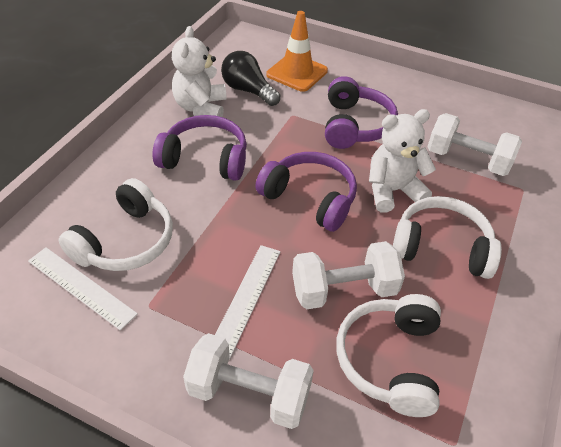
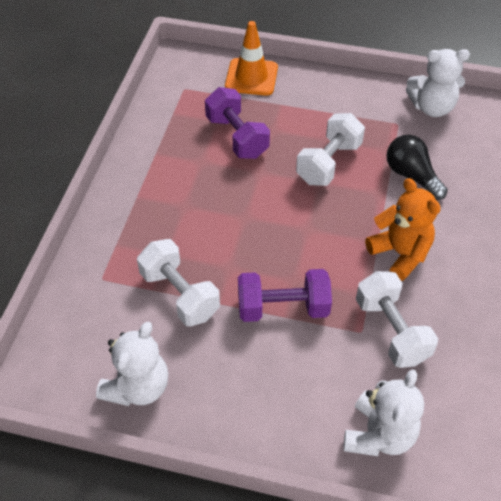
orange teddy bear: none = 0 -> [365,178,441,281] = 1
purple dumbbell: none = 0 -> [205,87,270,159] [238,269,332,322] = 2
purple headphones: [153,115,247,181] [255,152,357,232] [325,76,398,149] = 3 -> none = 0
white headphones: [59,178,173,271] [336,294,441,417] [393,196,502,279] = 3 -> none = 0
white ruler: [28,247,138,330] [215,245,281,359] = 2 -> none = 0
white teddy bear: [172,26,227,117] [369,109,436,213] = 2 -> [96,322,168,406] [343,369,424,456] [406,49,470,117] = 3

